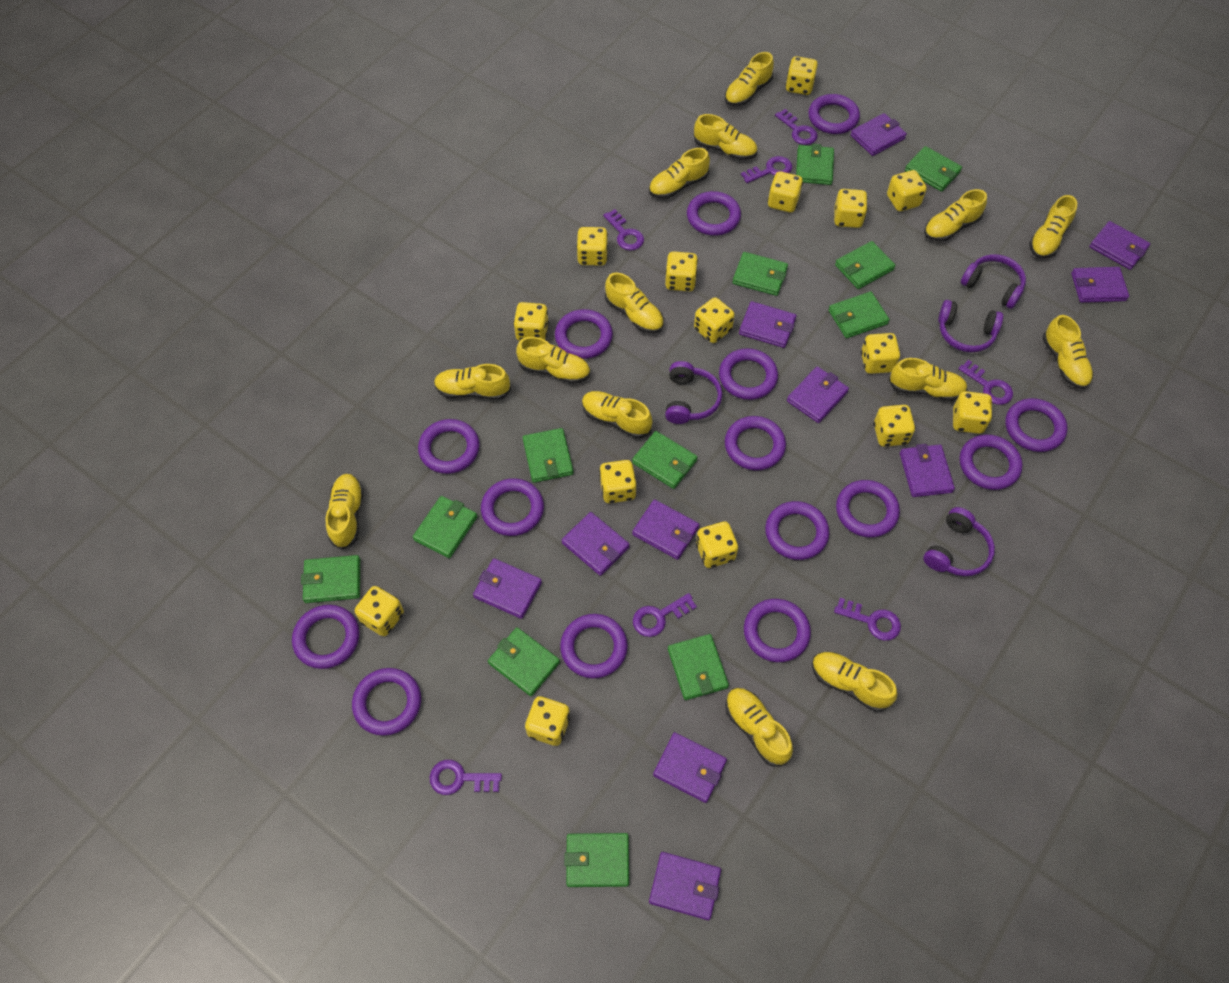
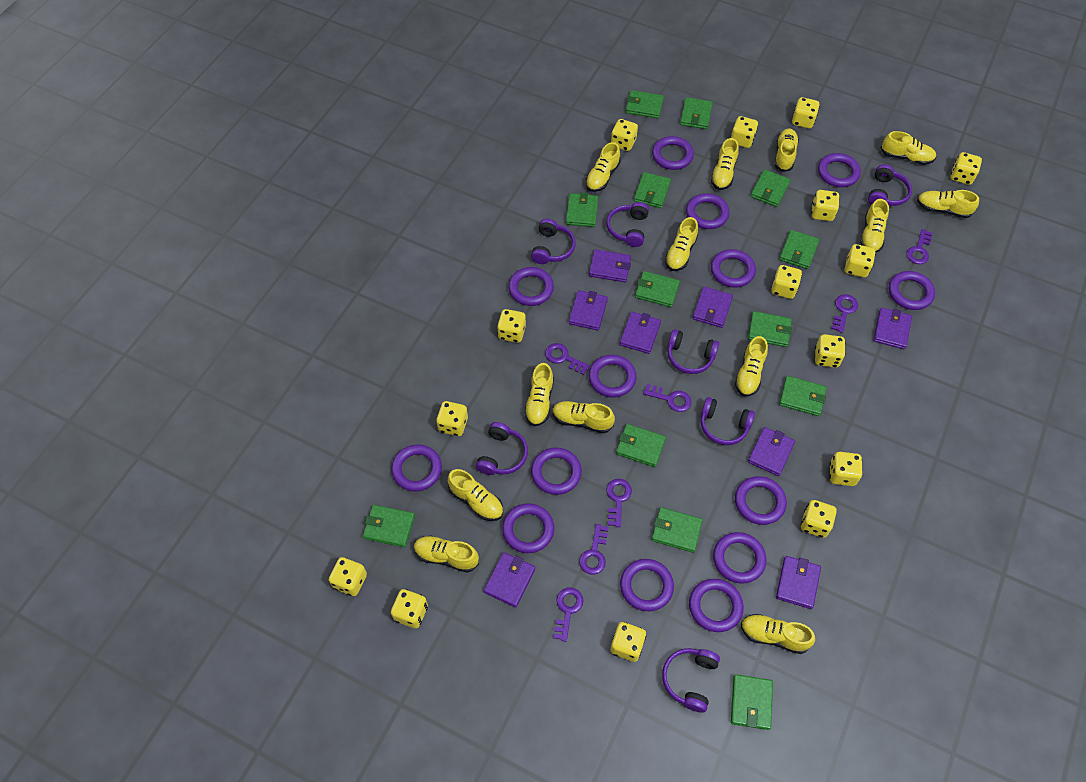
green wallet: [301,555,360,603] [413,496,478,558] [488,627,560,696] [523,428,574,483] [565,833,629,887] [632,431,697,489] [668,634,729,700] [733,252,788,296] [796,144,834,185] [828,292,889,338] [835,241,895,289] [905,146,962,192] = 12 -> [363,505,415,547] [566,192,599,227] [616,424,666,467] [626,90,664,118] [634,172,671,208] [635,271,680,307] [652,507,703,553] [680,97,713,129] [731,674,773,730] [748,311,792,347] [750,169,791,207] [779,230,819,269] [779,376,827,416] = 13
purple headphones: [665,361,722,424] [923,507,995,576] [938,300,1003,352] [961,254,1026,309] = 4 -> [476,422,528,475] [531,219,576,264] [606,202,649,247] [662,648,720,713] [668,329,719,374] [701,397,755,445] [868,164,912,206] = 7
purple ring: [292,605,360,669] [352,668,421,736] [418,419,480,474] [481,478,544,536] [555,309,613,359] [560,614,628,678] [687,191,741,236] [719,348,778,400] [725,416,786,470] [744,599,811,662] [765,501,829,560] [808,94,860,134] [836,480,900,538] [960,434,1022,490] [1005,398,1068,452] = 15 -> [391,444,442,492] [502,503,554,553] [508,267,554,306] [531,448,582,495] [588,355,637,398] [620,559,674,611] [652,136,694,170] [686,193,730,229] [689,579,744,632] [711,249,756,288] [713,532,767,584] [735,476,787,525] [818,153,861,187] [889,271,935,310] = 14
purple wallet: [473,558,542,619] [562,512,630,576] [632,499,699,560] [649,852,721,920] [653,732,727,803] [739,301,796,348] [787,366,849,423] [850,113,907,156] [900,444,955,497] [1071,267,1129,303] [1089,221,1150,270] = 11 -> [484,552,535,608] [569,290,608,331] [589,249,631,282] [620,312,661,354] [693,287,733,328] [748,427,795,476] [776,556,821,609] [873,308,912,349] = 8
yellow shoe: [326,474,364,550] [434,364,511,400] [516,337,590,384] [582,391,652,439] [605,272,664,333] [649,148,710,199] [694,114,757,160] [725,52,774,106] [725,688,793,767] [812,652,897,712] [889,358,967,401] [924,189,987,241] [1029,195,1077,259] [1042,315,1093,389] = 14 -> [414,536,479,573] [448,469,503,521] [524,363,554,426] [552,401,615,433] [586,142,621,192] [665,217,698,271] [711,138,739,190] [735,336,768,396] [741,614,815,654] [775,128,799,172] [860,199,889,253] [881,131,936,165] [917,190,979,218] = 13

